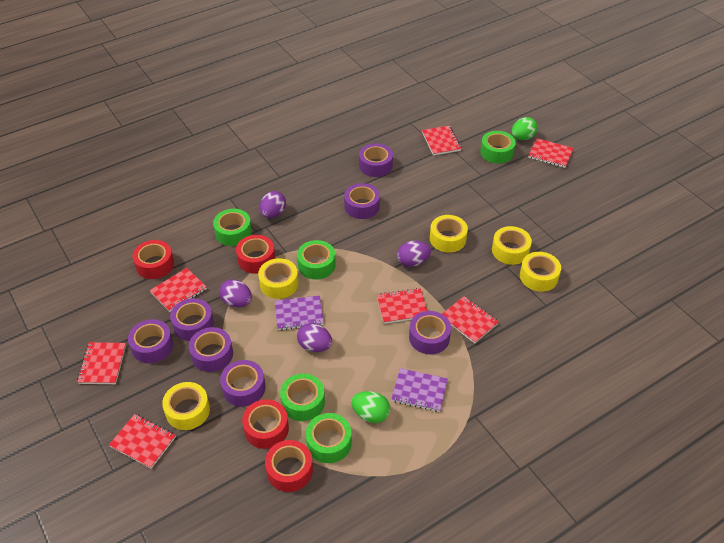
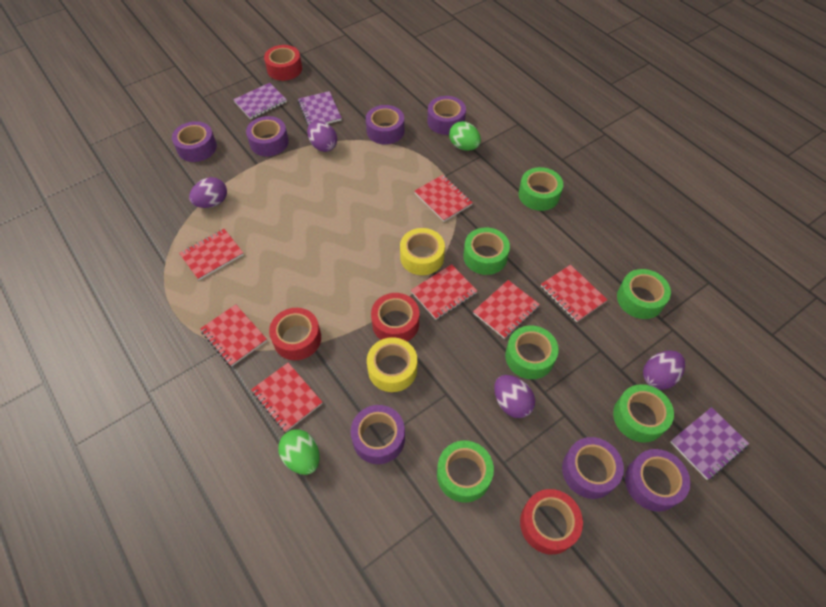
green tape: [213,209,252,246] [280,374,325,421] [297,240,336,280] [306,413,352,463] [480,131,516,164] = 5 -> [437,441,494,503] [463,227,510,275] [505,325,559,379] [519,167,563,211] [613,384,674,443] [617,269,671,319] = 6
purple notebook: [275,295,324,330] [391,368,448,412] = 2 -> [233,83,287,119] [298,91,342,126] [670,407,749,480] = 3
yellow tape: [162,382,210,430] [258,258,298,299] [430,215,468,253] [492,226,532,265] [520,252,561,292] = 5 -> [367,337,417,392] [400,228,445,275] = 2

